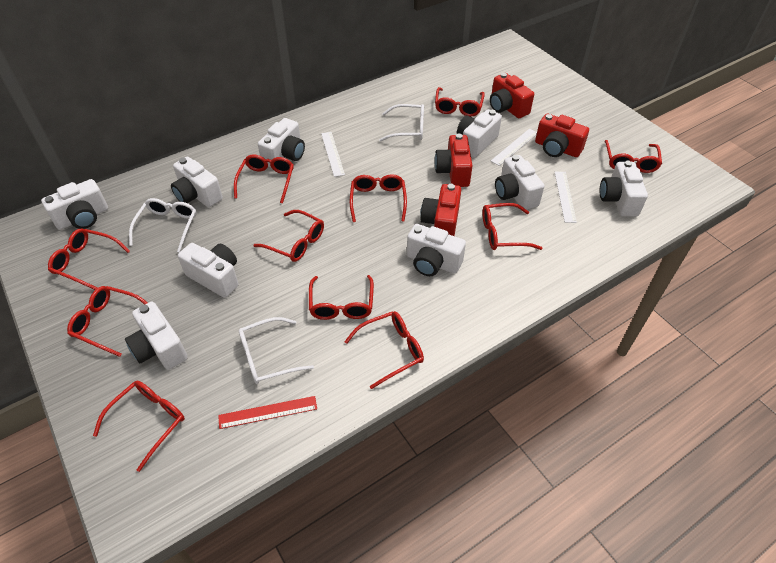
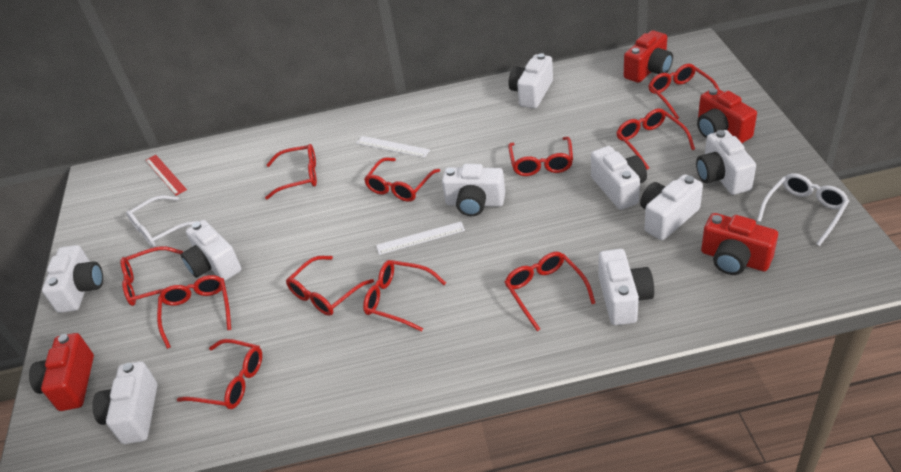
white glasses: [129,198,197,252] [239,317,314,384] [379,104,424,142] = 3 -> [126,195,199,248] [757,173,849,246] = 2
white ruler: [321,132,345,177] [491,129,537,166] [555,172,577,223] = 3 -> [356,136,430,158] [376,222,465,255] = 2

